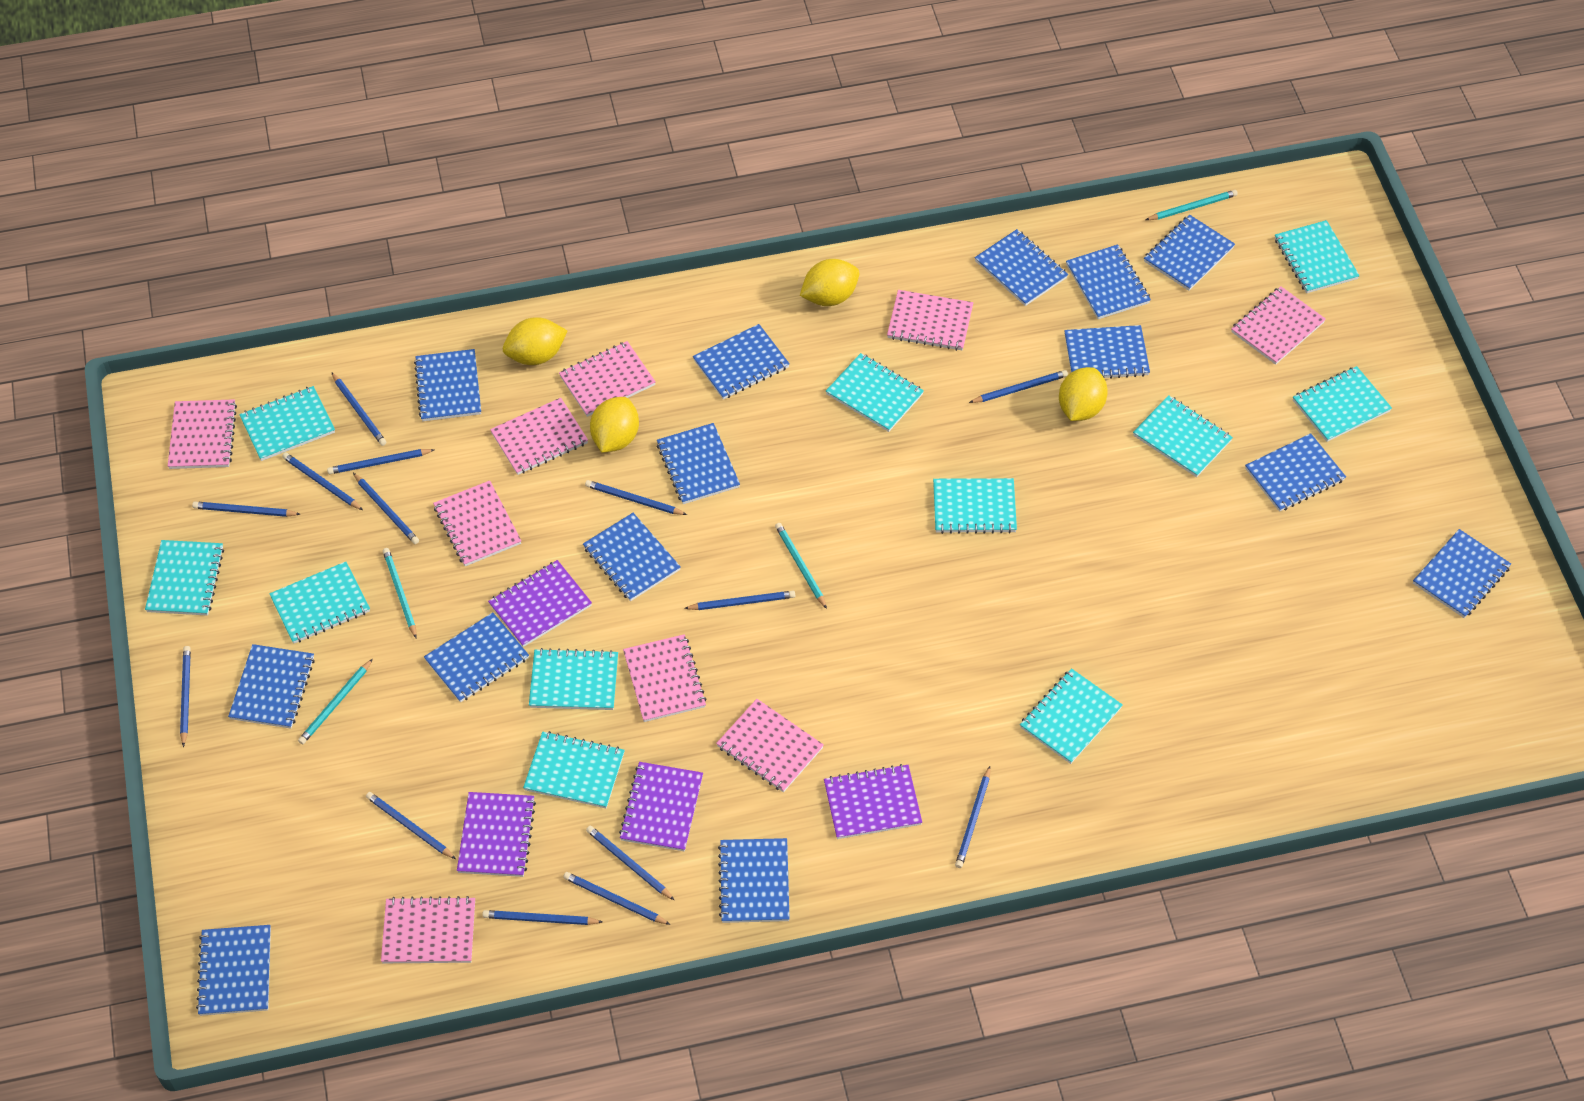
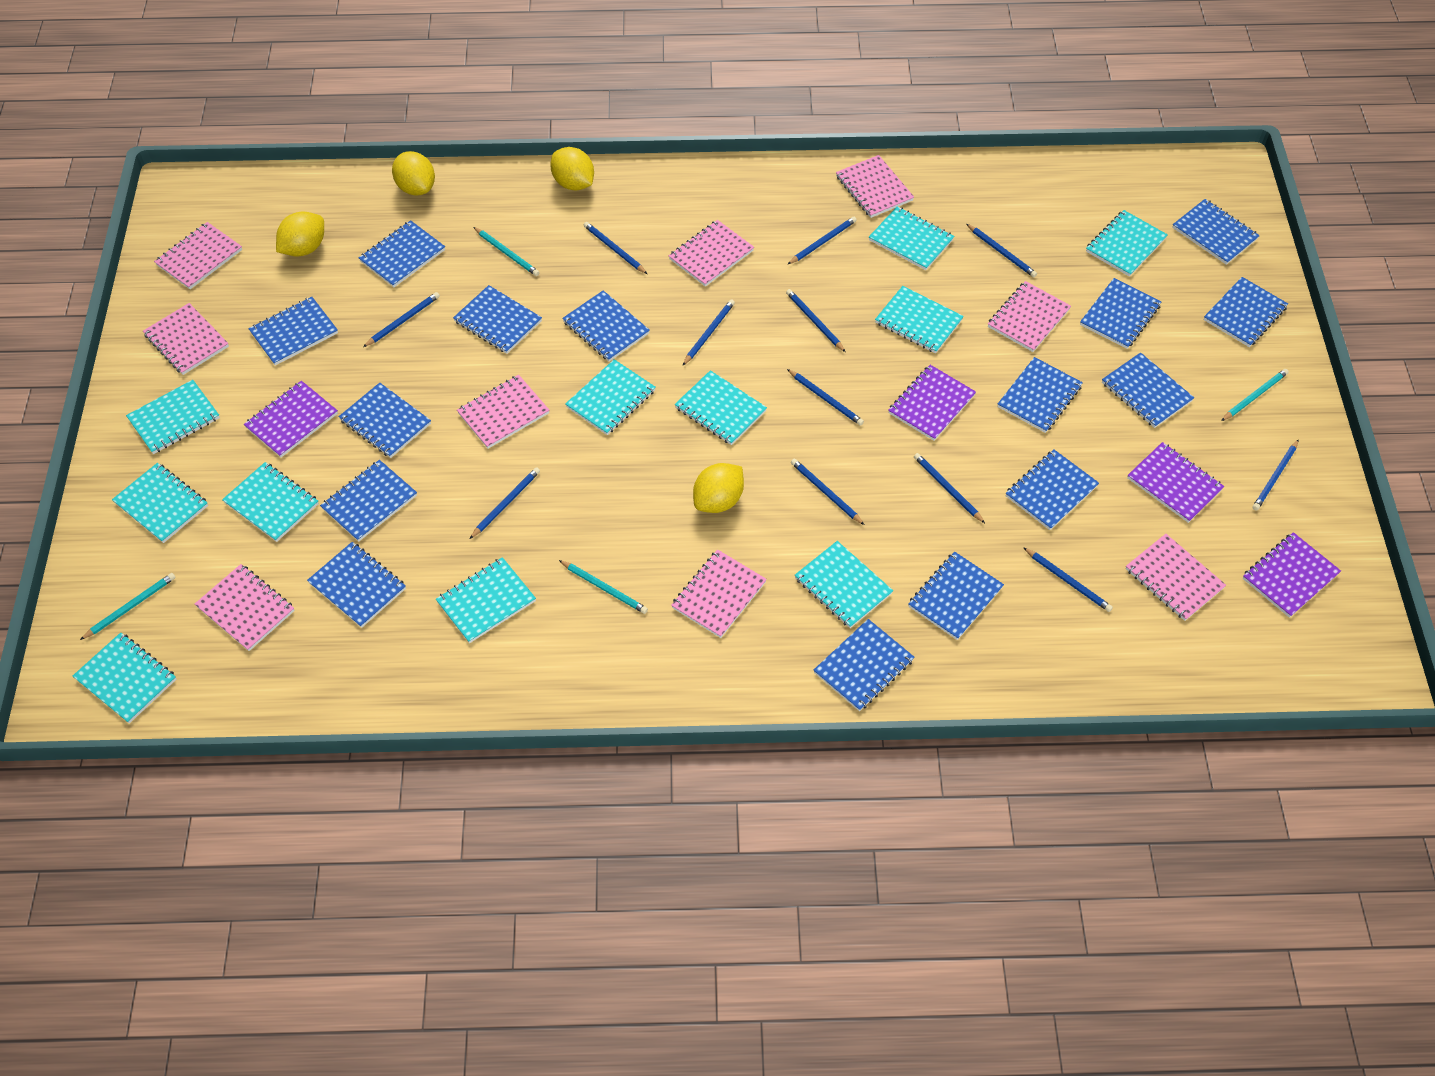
blue notebook: [196,925,271,1016] [228,644,315,729] [414,349,481,421] [424,612,529,702] [583,513,681,601] [657,423,740,504] [693,324,790,399] [718,838,790,923] [975,229,1068,306] [1064,325,1150,379] [1066,245,1151,319] [1144,215,1235,291] [1245,433,1346,512] [1413,529,1511,618] = 14 -> [249,297,338,365] [307,542,406,628] [320,460,417,542] [339,383,431,458] [359,220,445,287] [453,285,542,354] [562,290,650,361] [814,619,914,711] [908,552,1004,640] [997,357,1083,433] [1006,450,1099,530] [1080,278,1161,349] [1102,352,1194,428] [1172,199,1260,265] [1204,277,1288,347] = 15
blue pencil: [180,646,191,747] [192,501,300,517] [282,452,363,510] [327,449,434,474] [331,372,386,446] [353,473,419,544] [366,792,456,859] [482,910,602,925] [563,872,670,925] [585,480,687,515] [586,826,674,900] [684,591,795,610] [955,766,990,868] [969,370,1068,403] = 14 -> [363,292,440,347] [470,467,540,539] [584,222,647,274] [682,299,735,366] [786,289,845,352] [787,217,857,265] [787,369,864,426] [791,459,864,525] [914,453,985,523] [967,224,1037,277] [1023,547,1113,612] [1252,439,1299,511] = 12

